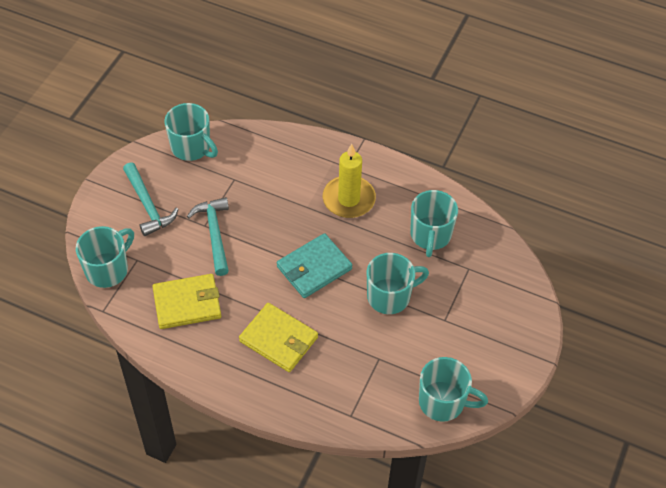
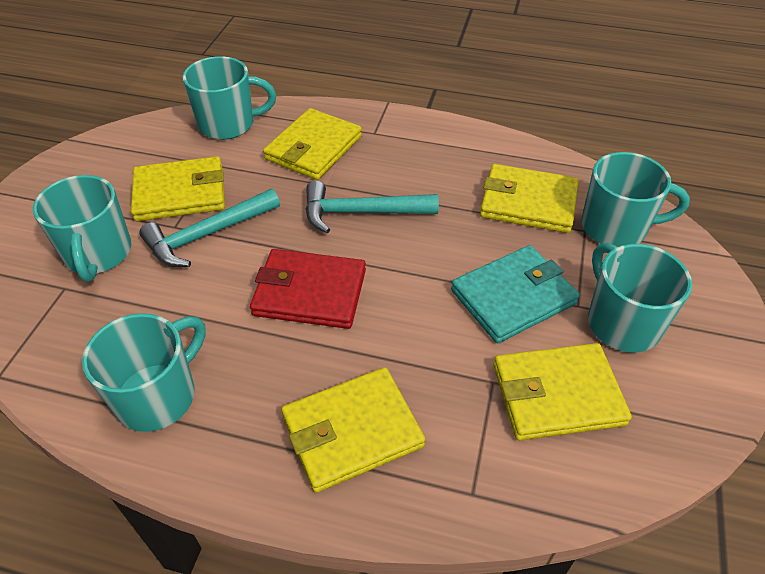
red wallet: none = 0 -> [250,249,366,329] = 1
yellow candle: [323,144,376,218] = 1 -> none = 0
yellow wallet: [152,274,221,329] [239,303,318,372] = 2 -> [131,156,225,221] [263,108,362,180] [281,367,425,493] [480,164,578,233] [493,343,632,441] = 5

